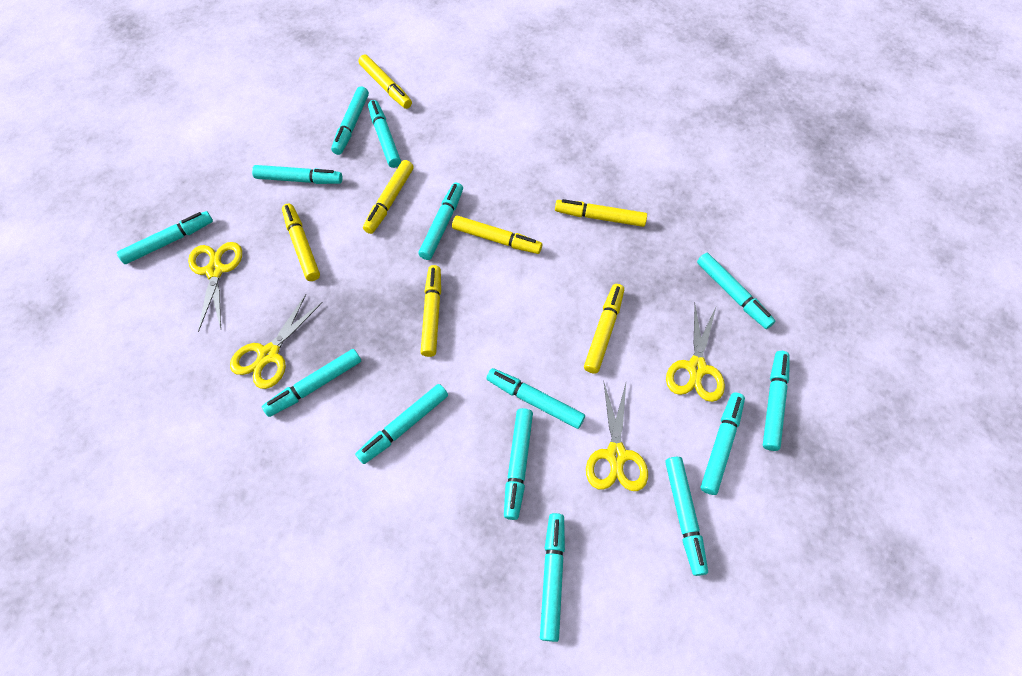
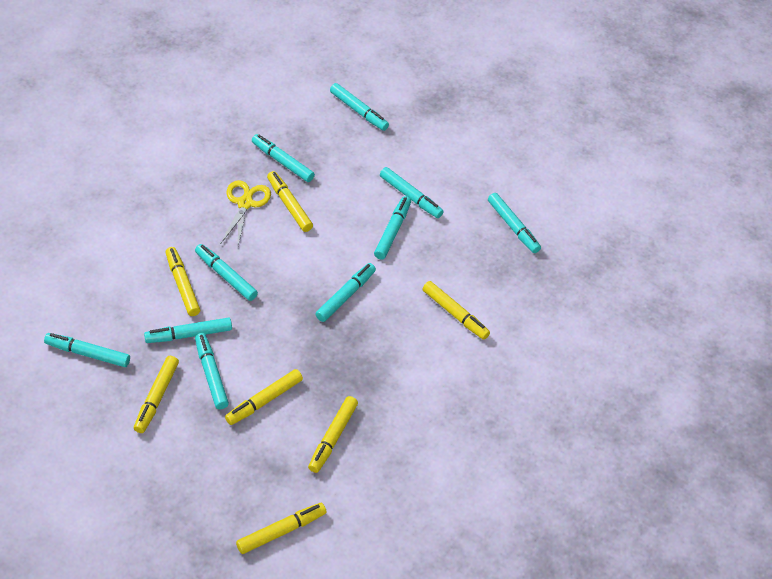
turquoise marker: [117,211,213,264] [252,165,343,184] [262,349,361,417] [331,86,369,155] [355,384,448,464] [368,100,401,168] [418,183,463,260] [486,368,585,429] [504,408,533,520] [540,513,565,642] [665,457,708,576] [697,253,775,329] [700,392,745,495] [763,351,790,451] = 14 -> [44,333,130,367] [144,317,232,343] [195,244,258,301] [195,333,229,409] [252,134,315,182] [316,263,376,322] [330,83,389,131] [374,196,411,260] [380,167,444,218] [488,193,541,253] = 10
yellow scissors: [188,242,242,332] [230,294,323,389] [586,383,648,491] [666,305,725,402] = 4 -> [221,180,271,246] = 1

